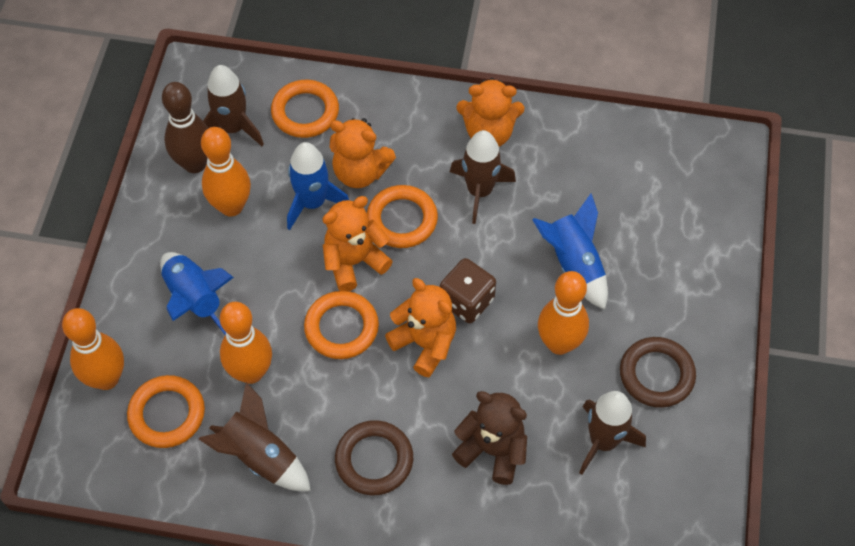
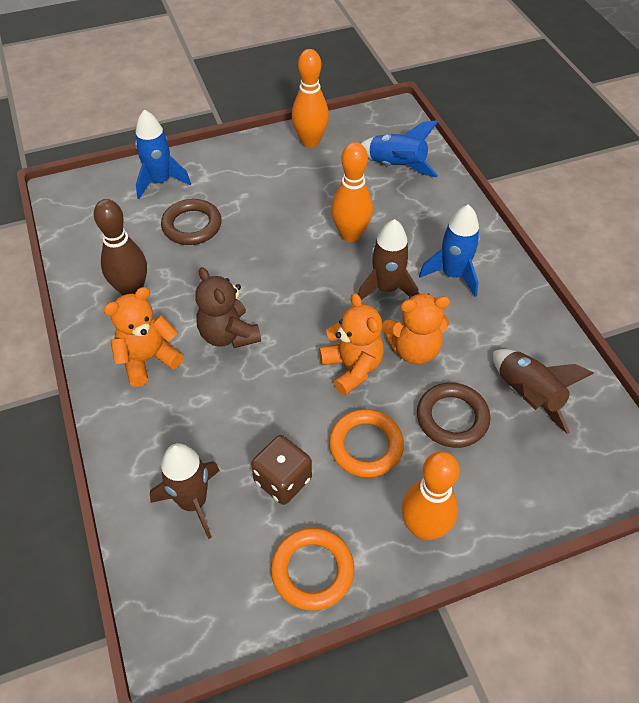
brown rocket: [199,382,311,491] [203,65,264,146] [450,130,516,224] [579,391,646,475] = 4 -> [150,443,220,539] [358,219,419,300] [493,349,594,434] = 3
orange bowling pin: [62,308,124,390] [201,127,251,217] [220,302,272,384] [538,271,589,355] = 4 -> [292,49,329,148] [331,142,373,242] [402,451,460,540] = 3
orange ring: [127,375,205,448] [271,80,339,138] [304,291,379,359] [367,185,438,248] = 4 -> [271,528,354,610] [329,409,404,477] = 2
orange teddy bear: [323,196,393,291] [330,118,396,188] [385,278,456,377] [457,78,524,147] = 4 -> [103,287,184,387] [319,293,384,395] [382,293,450,364] = 3

